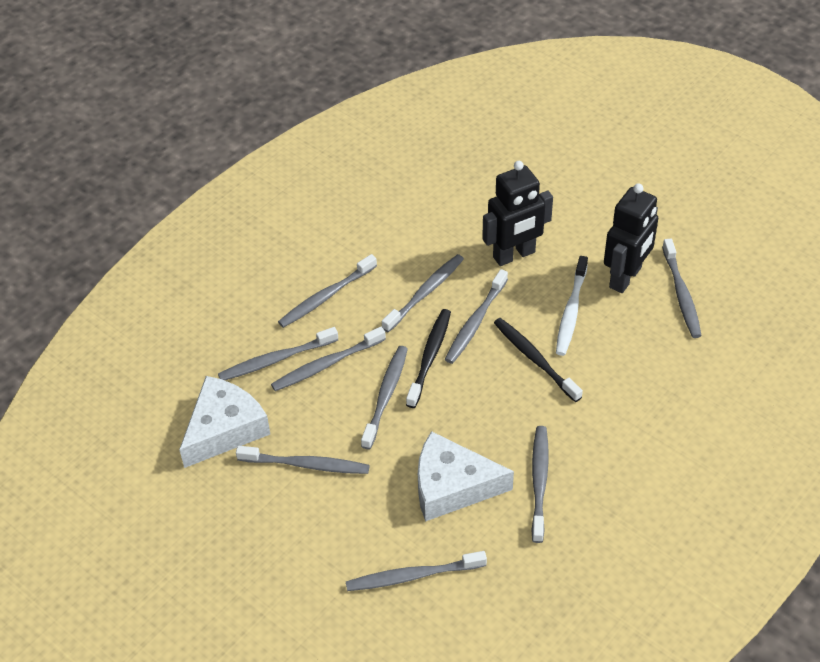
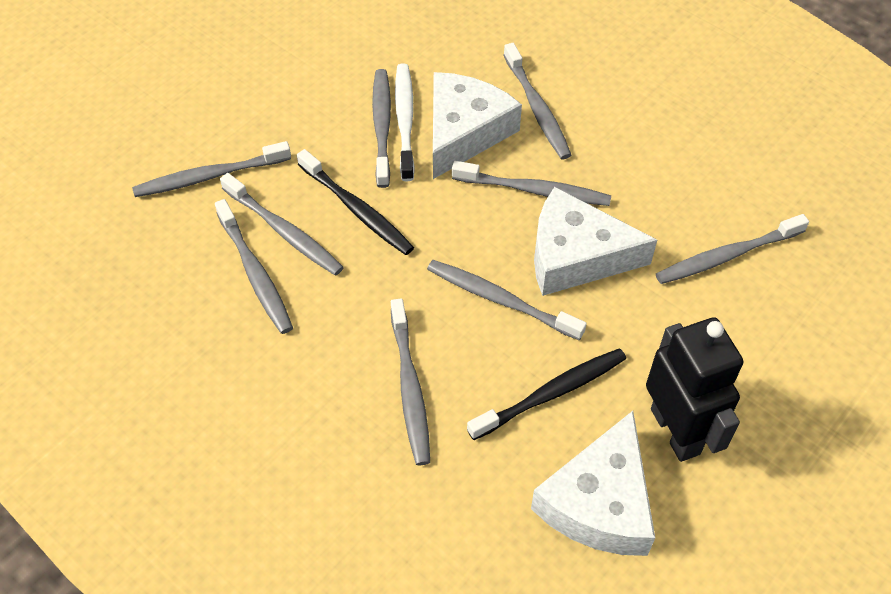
black robot: [482,161,553,266] [604,183,658,293] = 2 -> [646,317,743,462] = 1
grey toothbrush: [218,327,338,380] [236,446,370,474] [271,327,386,391] [278,254,377,328] [346,551,487,591] [361,346,408,449] [382,254,464,332] [445,269,508,364] [531,426,549,543] [662,239,702,338] = 10 -> [132,141,291,197] [215,199,293,334] [220,173,344,276] [372,69,391,188] [391,298,430,465] [427,260,587,341] [452,161,611,206] [504,43,571,159] [656,214,809,284] = 9
white cheese: [179,376,270,468] [418,431,514,522] = 2 -> [433,72,522,179] [531,411,655,556] [534,187,657,296] = 3

